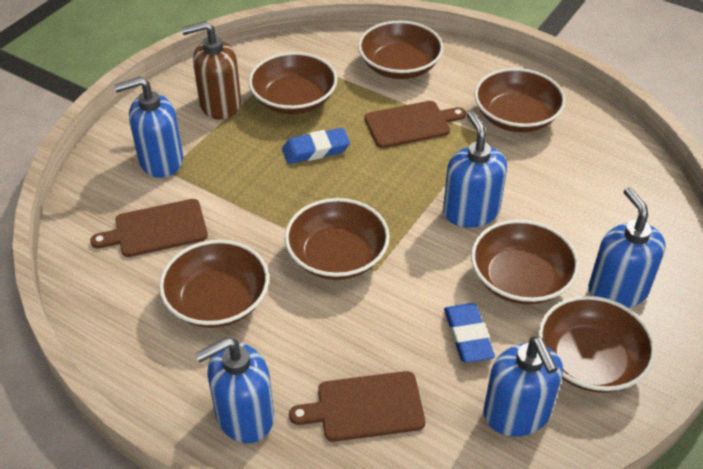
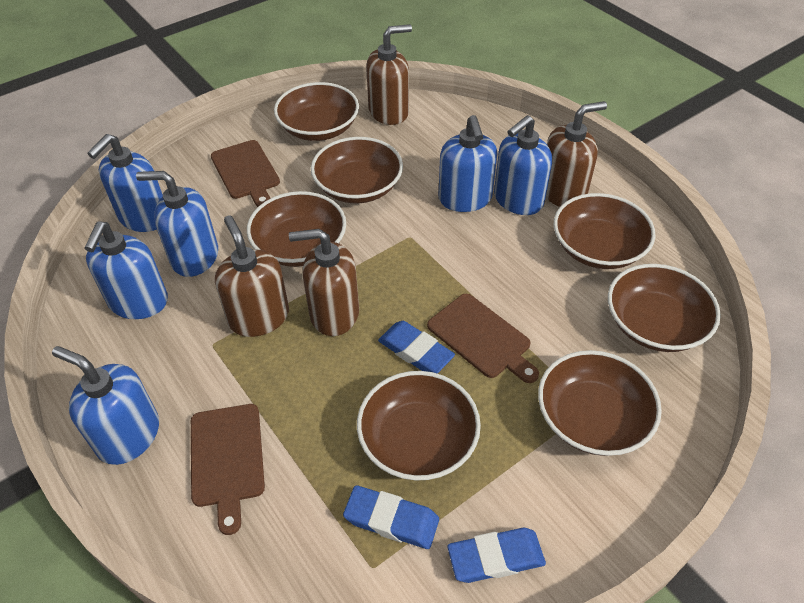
blue eraser: [282,128,350,164] [444,303,495,363] = 2 -> [343,485,439,549] [378,321,455,373] [447,528,546,583] = 3
blue soap dispenser: [114,77,183,178] [195,337,274,444] [443,111,507,228] [484,337,563,437] [588,187,666,308] = 5 -> [52,346,159,465] [84,221,168,319] [87,134,163,232] [136,171,218,277] [438,115,497,212] [494,115,552,215] = 6
brown soap dispenser: [182,21,241,120] = 1 -> [215,215,289,337] [289,229,359,336] [366,24,412,125] [546,101,607,207] = 4

